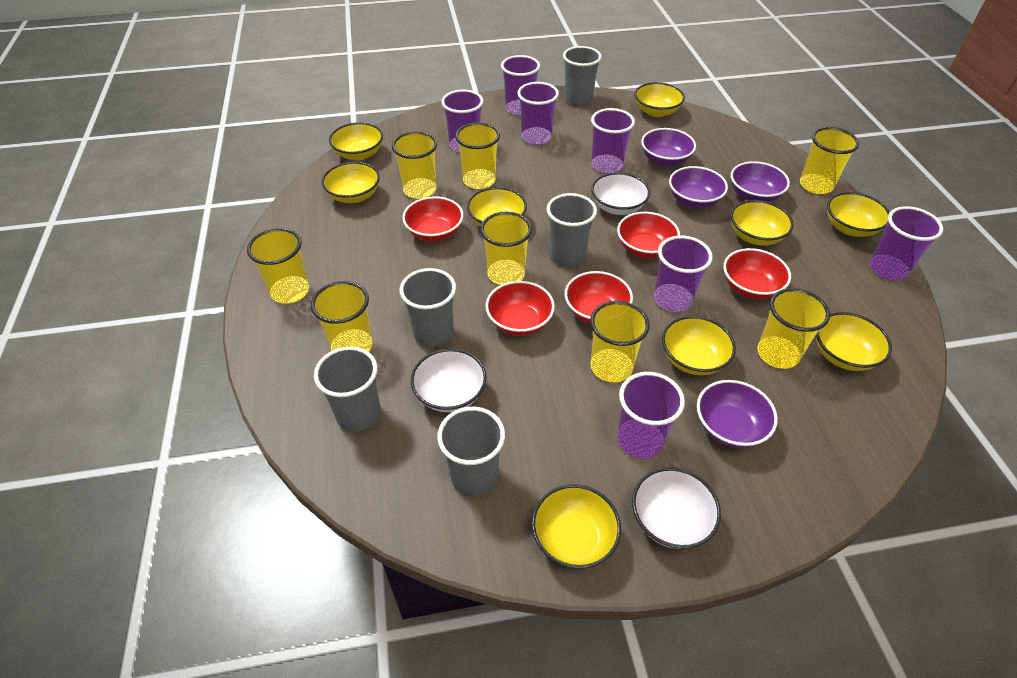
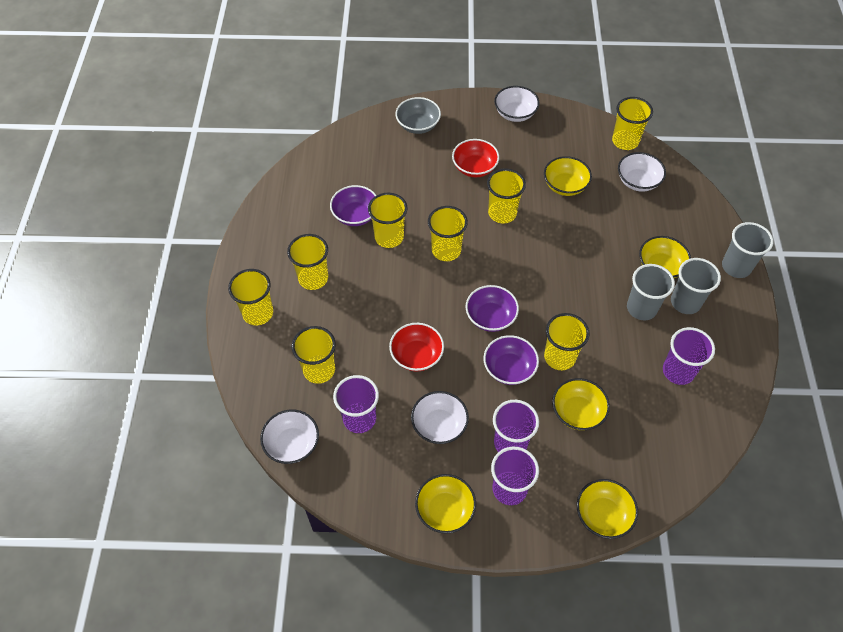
grey bowl: none = 0 -> [395,97,441,134] = 1
grey cup: [314,347,381,432] [400,268,456,347] [437,407,505,496] [546,193,597,266] [563,46,602,106] = 5 -> [627,264,675,320] [671,258,721,314] [722,222,773,278] = 3
purple bowl: [641,128,696,167] [669,166,728,208] [697,380,778,448] [731,161,790,202] = 4 -> [330,185,376,226] [466,285,519,332] [484,335,539,385] = 3
purple cup: [441,90,484,153] [501,55,540,116] [517,82,559,145] [591,108,635,174] [617,372,685,459] [654,236,713,312] [870,206,943,280] = 7 -> [333,375,379,433] [491,447,539,505] [493,400,539,452] [663,327,715,385] = 4
red bowl: [402,196,464,242] [486,281,555,336] [565,271,633,324] [617,212,680,259] [723,248,791,299] = 5 -> [389,323,444,371] [452,139,499,177] = 2
white bowl: [411,349,487,412] [591,172,650,215] [632,467,721,549] = 3 -> [260,409,319,464] [411,391,469,444] [494,86,539,122] [618,152,666,192] = 4
yellow bowl: [322,162,380,203] [329,122,383,161] [467,187,527,227] [532,484,621,569] [634,82,685,117] [662,316,736,375] [730,200,794,246] [816,312,892,371] [827,192,890,237] = 9 -> [415,474,476,534] [544,156,592,196] [552,378,610,430] [577,479,638,539] [639,236,691,278] = 5

